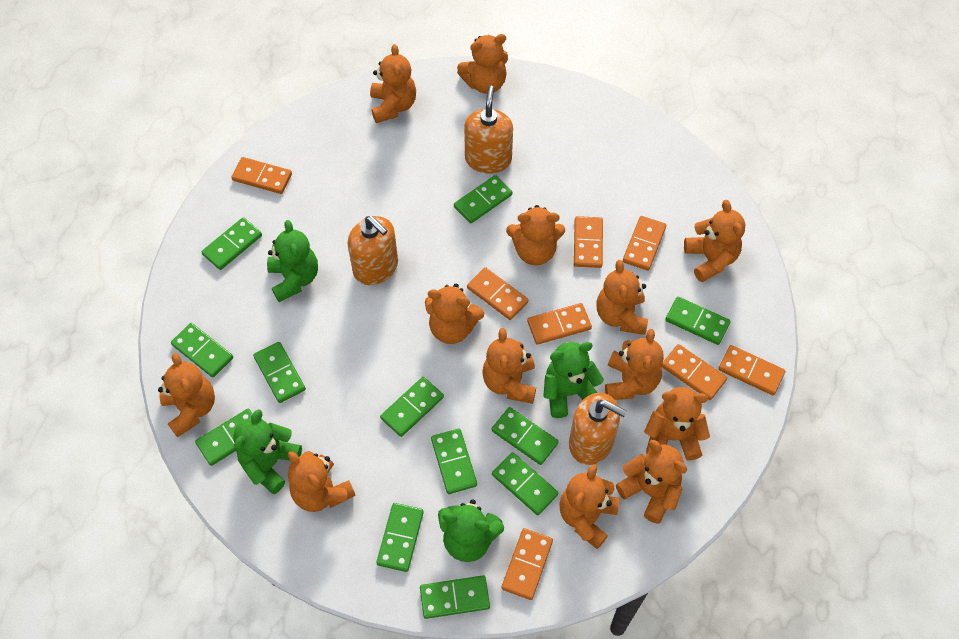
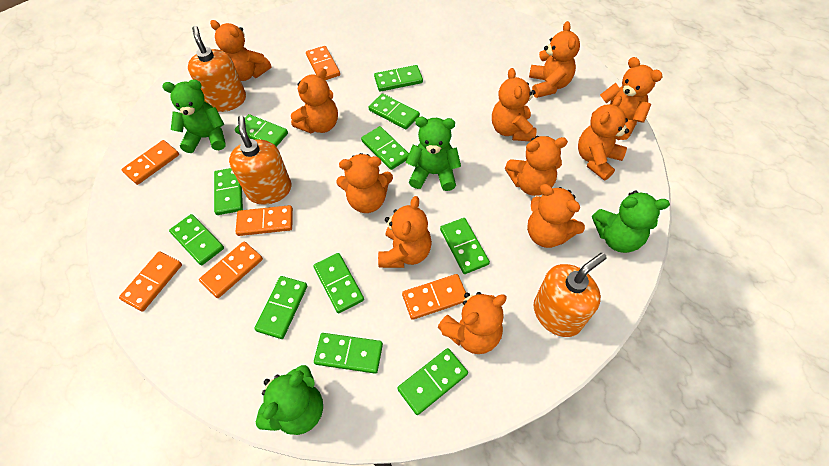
green domino: [171,323,233,378] [195,409,253,466] [202,217,262,270] [253,342,306,403] [376,503,424,572] [380,377,444,437] [420,575,490,619] [431,429,477,494] [454,175,512,223] [492,407,559,465] [492,452,558,515] [665,297,731,345] = 12 -> [169,214,224,265] [214,168,243,215] [235,114,288,147] [254,276,307,339] [313,253,364,313] [314,333,383,374] [361,126,409,170] [369,94,420,130] [374,65,423,92] [397,348,468,415] [440,218,490,274] = 11
orange domino: [231,157,292,194] [467,267,528,320] [502,528,553,600] [527,303,592,345] [574,216,603,268] [623,216,666,271] [661,344,727,400] [718,345,785,395] = 8 -> [119,252,182,312] [121,140,179,185] [199,241,263,298] [236,205,293,236] [306,46,340,80] [402,274,466,320] = 6
orange teddy bear: [158,353,215,437] [288,451,356,512] [370,44,416,123] [425,284,484,344] [457,34,508,94] [482,328,536,404] [506,205,565,265] [560,464,619,549] [597,260,648,335] [605,329,664,400] [616,440,687,524] [644,387,710,461] [684,200,745,282] = 13 -> [210,20,272,81] [291,68,338,133] [336,153,393,213] [378,196,432,268] [437,292,507,354] [492,68,537,142] [505,136,568,196] [527,184,585,248] [529,21,580,98] [578,96,629,180] [592,57,663,140] = 11

